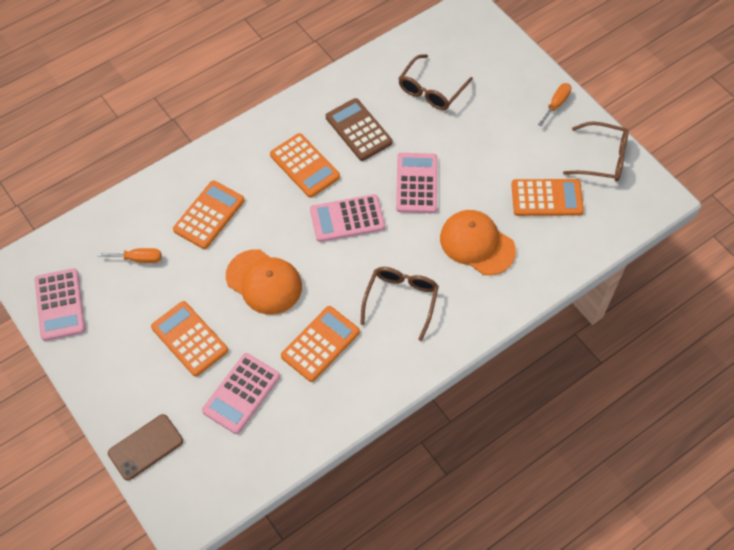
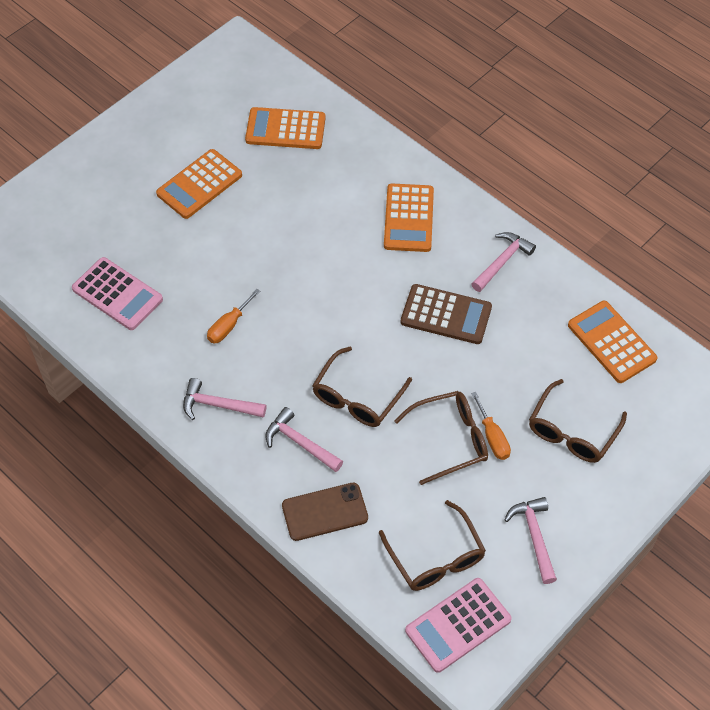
brown glasses: [360,267,439,341] [398,54,473,110] [563,121,629,182] = 3 -> [312,347,412,427] [379,500,486,591] [394,391,488,485] [529,379,627,463] = 4
orange calculator: [151,301,228,377] [173,181,244,249] [270,133,340,198] [281,306,360,382] [511,179,584,216] = 5 -> [156,149,242,219] [245,107,326,149] [384,183,434,252] [568,301,657,383] = 4
orange cap: [226,249,302,315] [440,210,516,275] = 2 -> none = 0
pink calculator: [35,268,85,341] [202,353,280,434] [310,194,385,242] [396,153,437,213] = 4 -> [72,257,163,330] [405,578,512,673] = 2
pink hammer: none = 0 -> [183,378,266,420] [265,407,343,472] [471,232,536,292] [504,497,557,584] = 4

